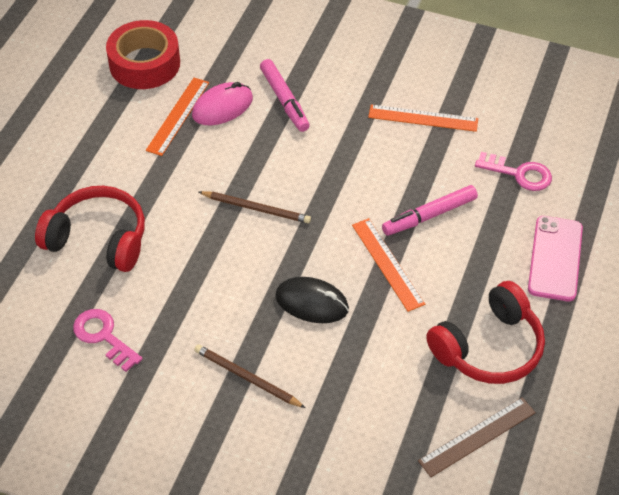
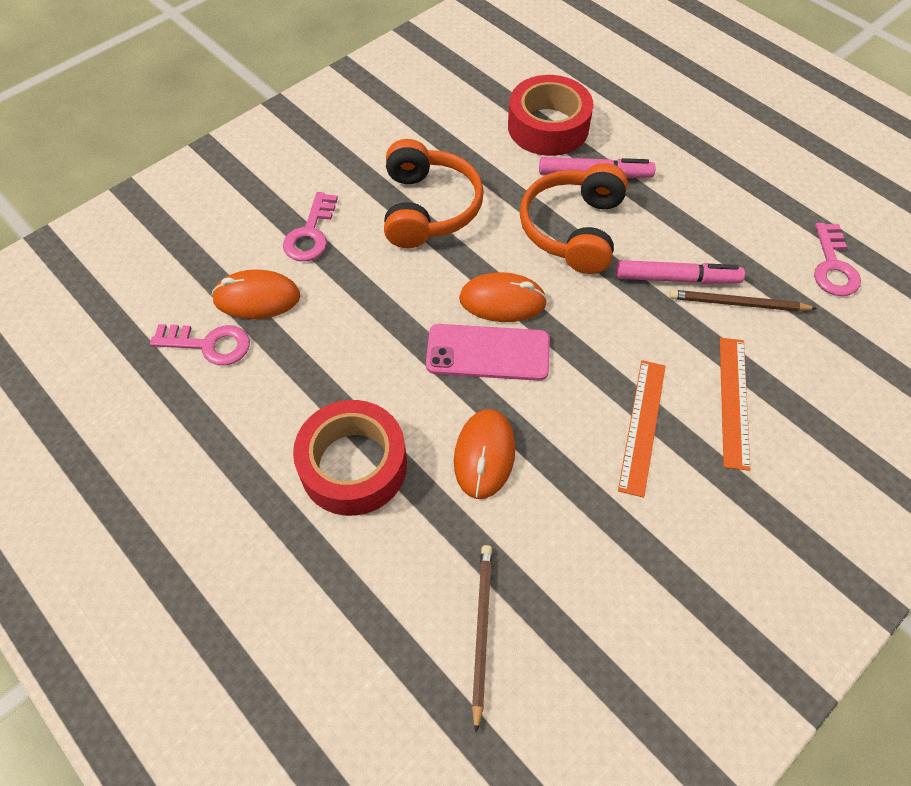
black mouse: [275,277,349,323] = 1 -> none = 0
brown ruler: [418,397,536,477] = 1 -> none = 0
orange headphones: none = 0 -> [384,139,484,248] [520,163,628,274] = 2
orange mouse: none = 0 -> [212,269,300,319] [454,409,515,499] [459,272,547,322] = 3
orange ruler: [146,78,209,156] [352,218,425,312] [368,104,478,132] = 3 -> [618,360,666,498] [720,338,750,471] = 2
pink key: [73,309,143,372] [475,152,552,191] = 2 -> [150,324,250,366] [283,192,338,261] [814,223,861,296] = 3
pink mouse: [192,82,253,125] = 1 -> none = 0
red headphones: [35,186,145,272] [426,281,545,384] = 2 -> none = 0
red tape: [106,20,180,89] = 1 -> [293,400,407,516] [508,75,594,156] = 2

